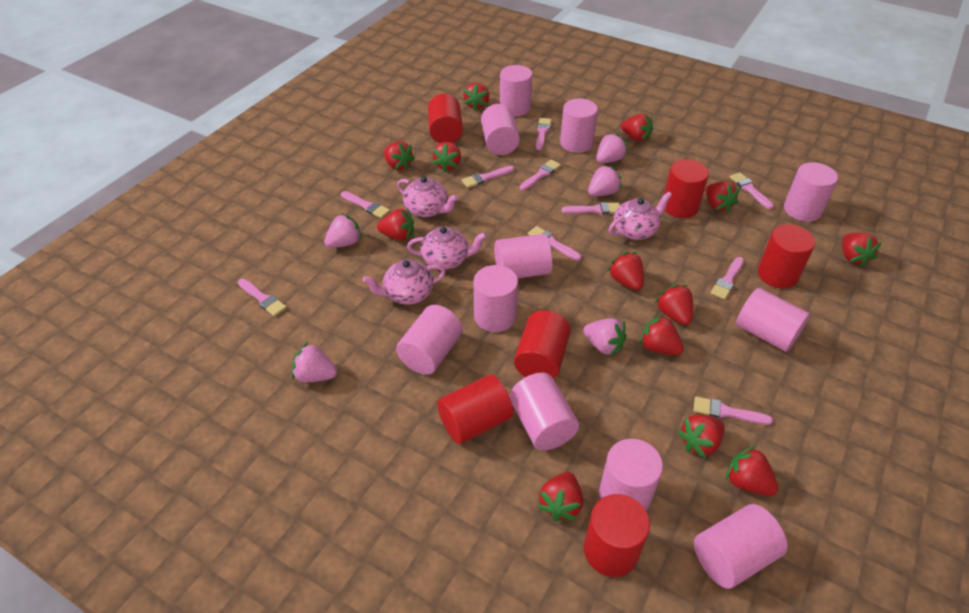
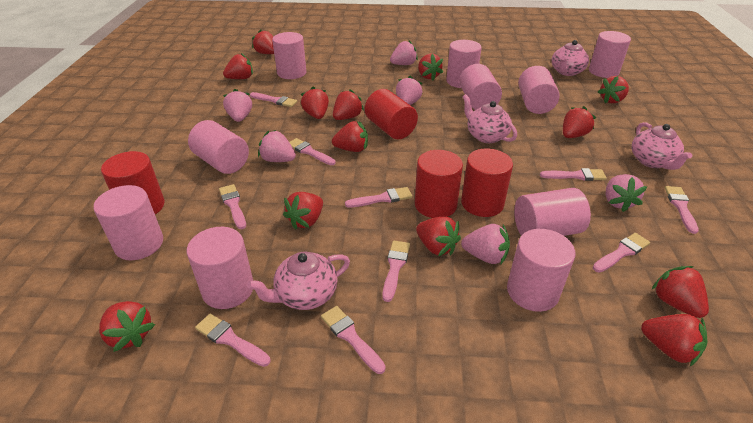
pink cylinder: [396,305,463,375] [473,265,518,332] [481,104,520,155] [494,234,553,278] [500,65,532,116] [510,373,579,450] [560,99,598,153] [599,439,663,511] [694,504,788,589] [736,288,810,352] [784,162,838,222] = 11 -> [93,185,163,260] [187,227,253,309] [188,120,249,174] [272,32,306,79] [446,40,482,88] [459,64,502,110] [507,229,575,312] [514,188,591,236] [518,66,560,114] [589,31,631,78] = 10
pink strawberry: [292,342,337,383] [324,213,362,248] [583,318,626,356] [588,165,622,196] [596,133,627,163] = 5 -> [223,89,252,122] [258,130,296,162] [390,40,418,65] [396,76,423,105] [461,224,510,264] [606,174,647,212] = 6
red cylinder: [428,94,463,143] [437,375,513,444] [514,310,571,379] [584,494,650,577] [664,159,709,218] [758,224,815,288] = 6 -> [101,151,165,214] [365,89,418,139] [415,150,463,218] [461,149,513,217] = 4

